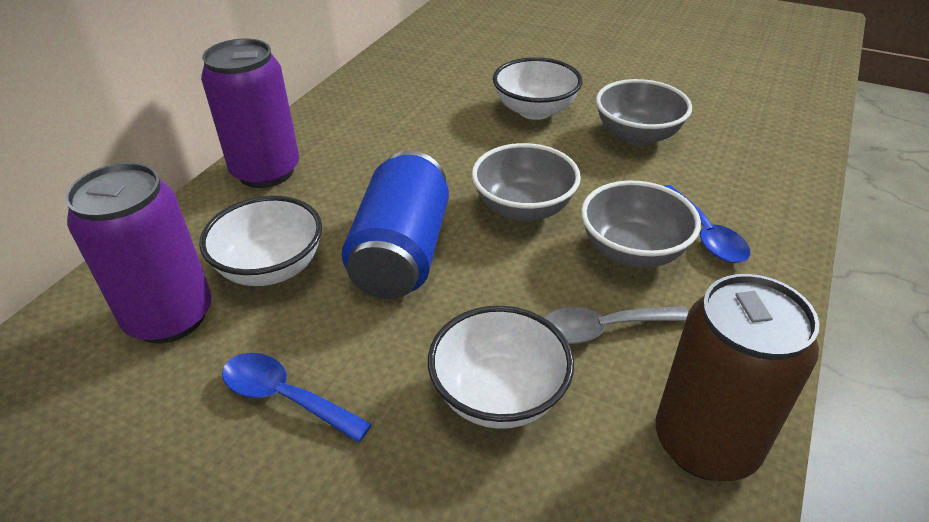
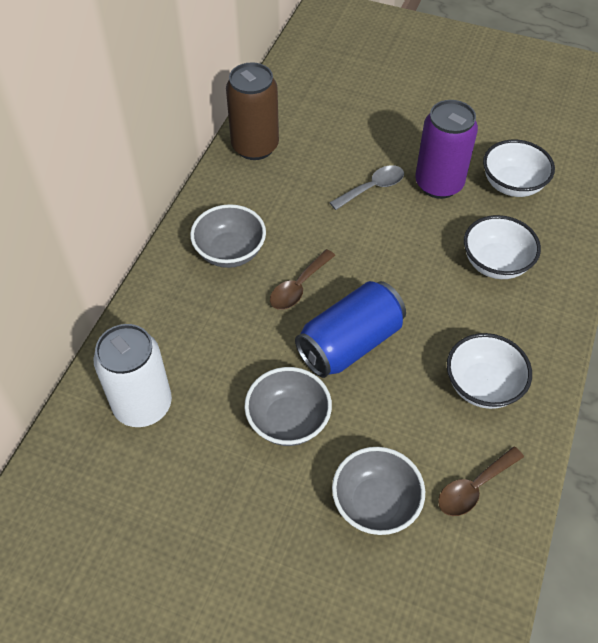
blue spoon: [222,353,372,442] [664,185,750,263] = 2 -> none = 0
brown spoon: none = 0 -> [270,249,335,310] [438,446,524,516] = 2
purple can: [65,162,212,344] [201,38,299,188] = 2 -> [415,100,478,199] = 1
white can: none = 0 -> [94,324,172,427] = 1

